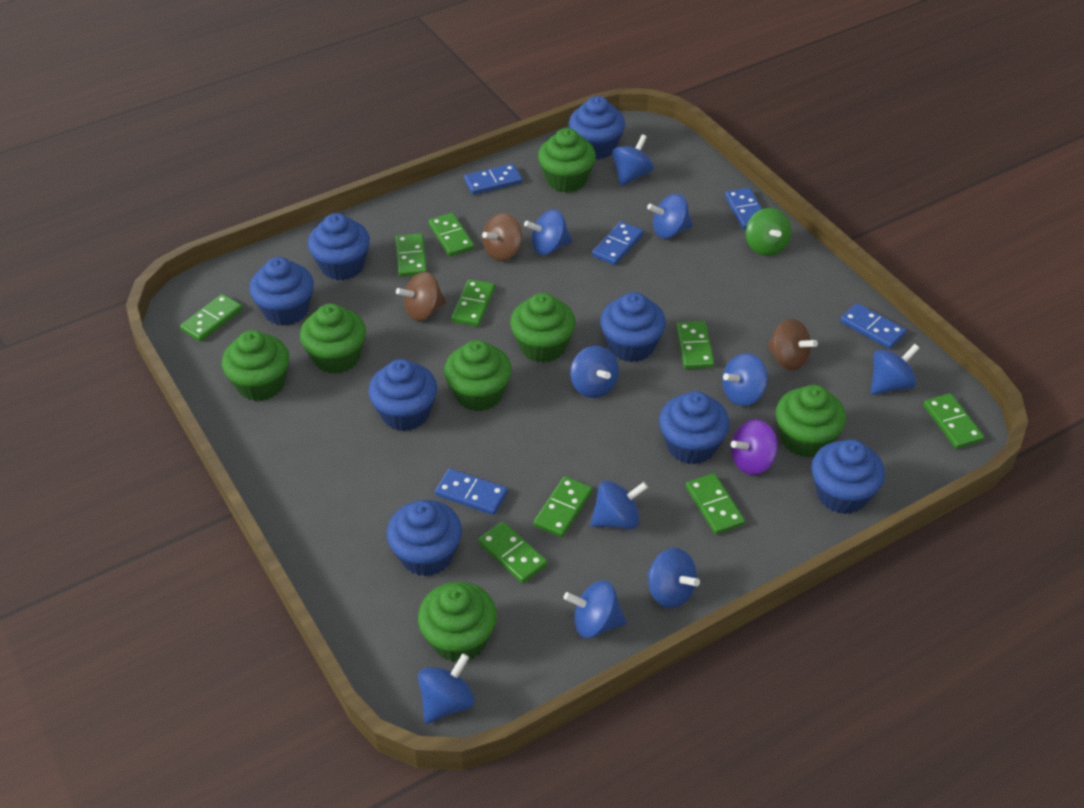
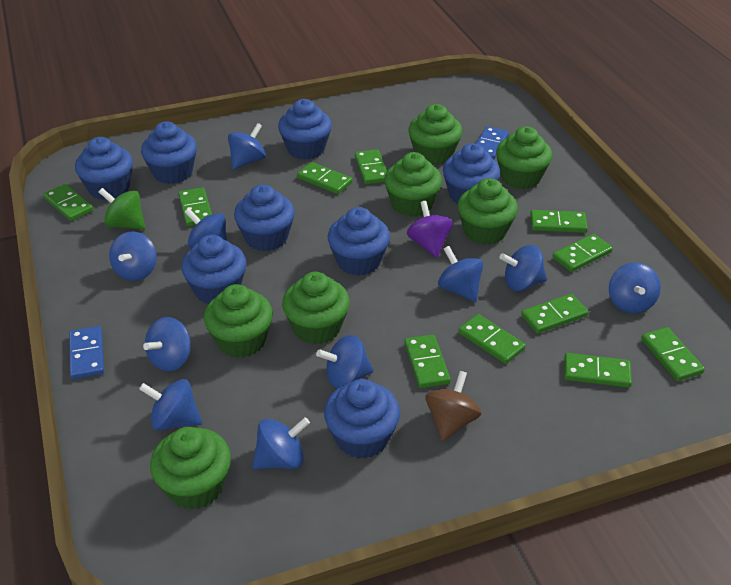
blue domino: [435,468,508,515] [464,164,522,195] [592,221,644,265] [725,188,762,230] [840,303,906,349] = 5 -> [69,326,104,379] [476,126,509,159] = 2
brown spinning top: [396,272,446,321] [482,213,522,261] [767,319,818,370] = 3 -> [425,371,481,441] = 1
green domino: [180,294,243,342] [395,233,427,277] [428,213,474,257] [451,279,495,327] [478,521,548,583] [533,476,593,538] [676,321,714,369] [686,473,745,535] [923,393,984,449] = 9 -> [43,184,93,221] [178,187,212,226] [297,162,352,194] [355,149,387,184] [404,334,450,388] [458,314,526,364] [521,294,588,334] [530,210,588,233] [553,234,613,272] [564,353,632,388] [641,327,705,381] = 11

